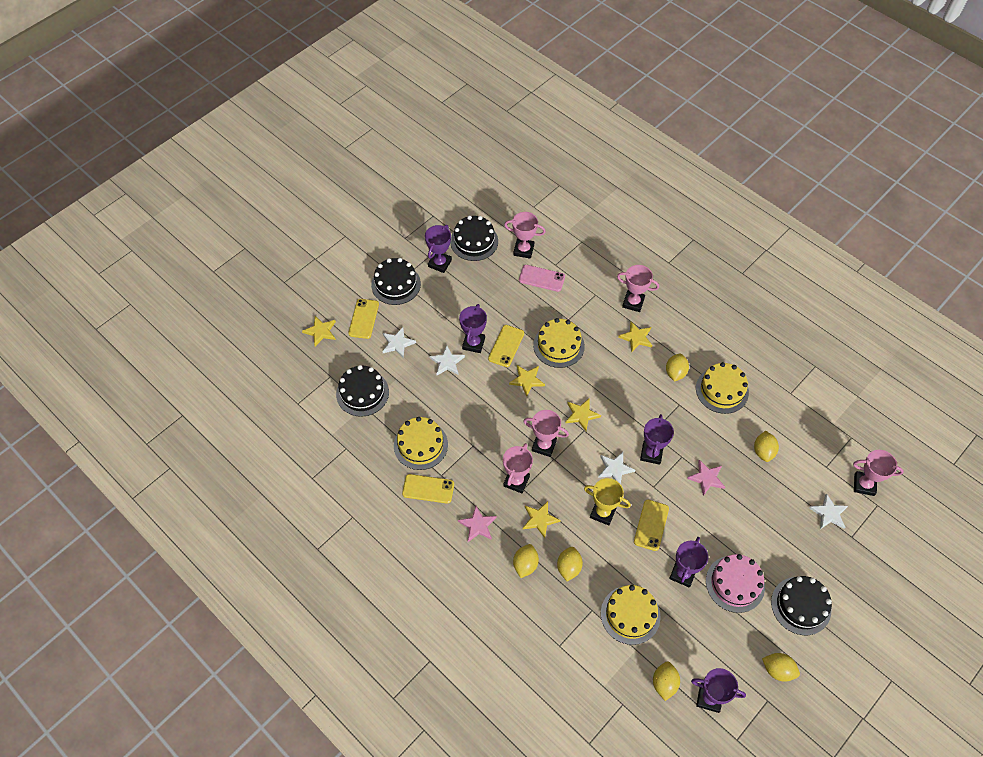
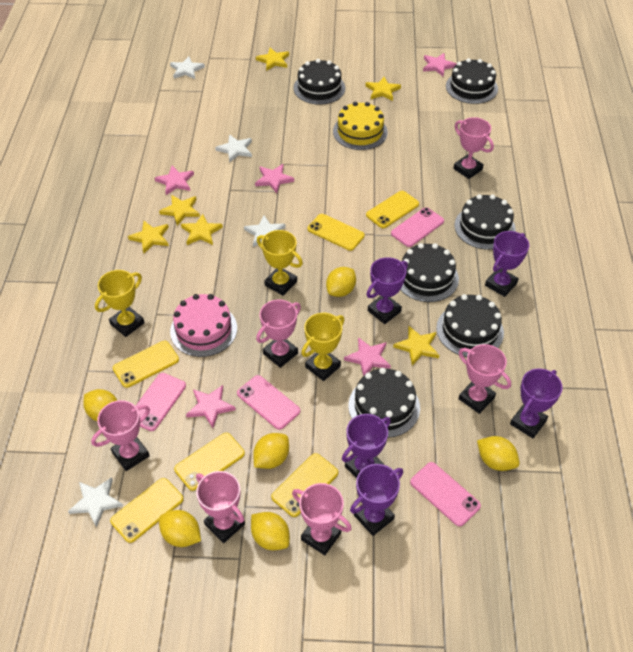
black cake: [336,365,389,417] [371,258,421,305] [450,215,498,261] [771,576,832,635] = 4 -> [293,59,345,105] [348,368,420,438] [400,243,459,302] [436,294,504,357] [446,58,498,104] [454,194,516,250] = 6
pink phone: [519,265,565,292] = 1 -> [136,373,186,431] [237,375,300,430] [391,207,444,247] [410,462,481,526] = 4
pink star: [458,506,497,542] [687,460,725,496] = 2 -> [155,166,194,195] [186,385,236,428] [255,164,294,193] [344,337,391,376] [423,53,456,76] = 5
pink trophy: [503,443,533,493] [504,212,546,259] [523,410,569,457] [617,265,659,312] [853,450,904,496] = 5 -> [91,400,150,471] [196,471,245,543] [256,300,301,368] [292,483,352,555] [453,117,494,179] [458,344,511,414] = 6
yellow cake: [394,417,448,470] [533,318,585,368] [601,585,661,645] [696,362,749,414] = 4 -> [333,102,388,150] = 1
yellow phone: [348,299,379,339] [402,474,454,504] [488,325,524,367] [634,500,669,551] = 4 -> [110,478,184,543] [113,341,179,388] [174,433,245,491] [271,453,338,517] [308,214,365,251] [366,191,419,228] = 6
yellow star: [302,316,336,346] [509,365,545,397] [523,501,561,538] [565,399,601,431] [618,322,653,352] = 5 -> [128,221,169,253] [159,195,200,226] [181,214,223,245] [256,48,289,71] [365,77,401,101] [393,326,439,365] = 6
yellow trophy: [584,478,631,526] = 1 -> [95,270,145,337] [257,230,303,296] [301,313,344,381] = 3

